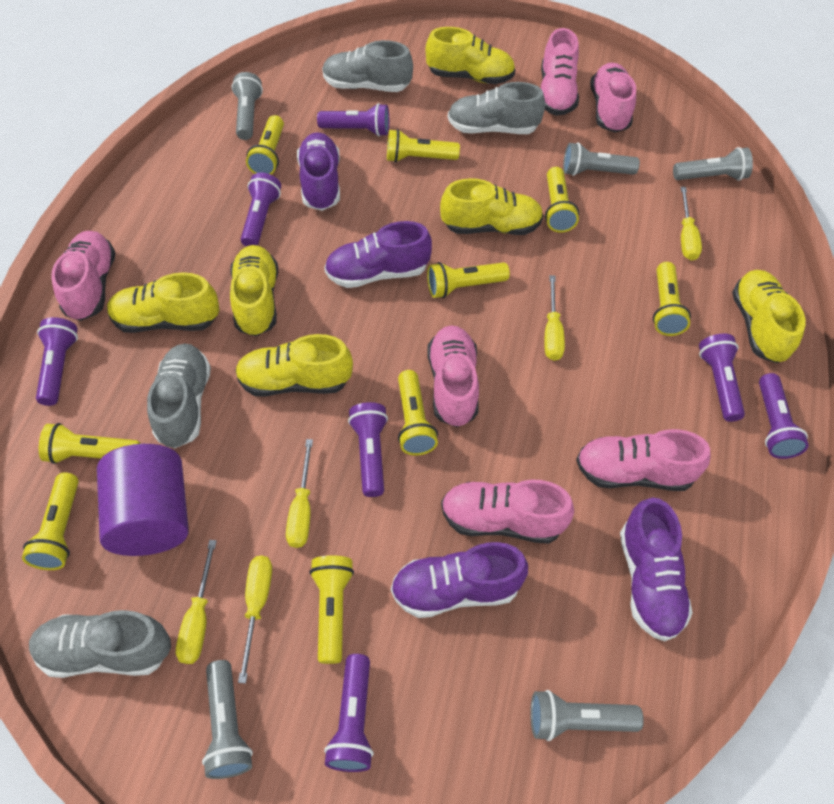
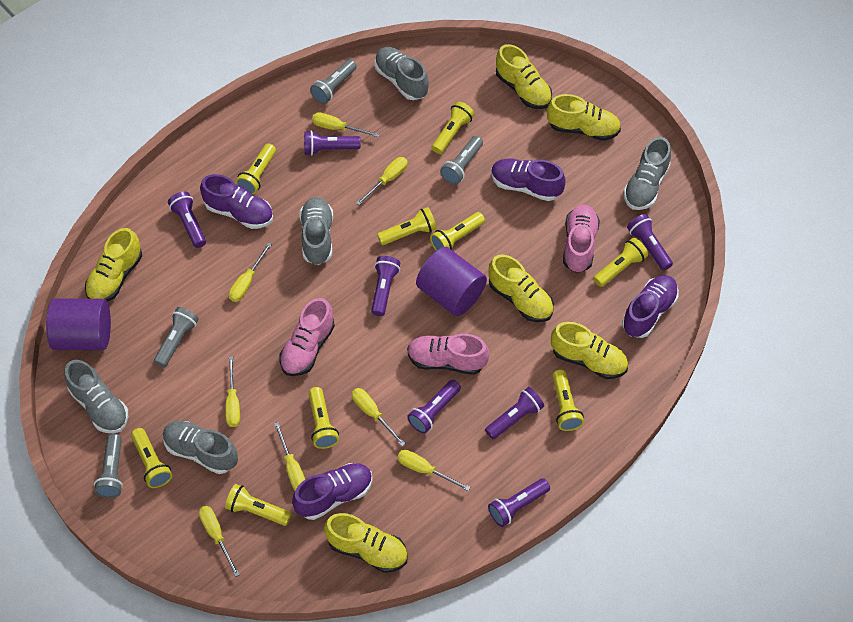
grey flashlight: [202,660,253,779] [231,72,263,140] [530,690,644,741] [563,142,640,176] [673,147,753,181] = 5 -> [94,434,123,498] [154,307,199,367] [310,59,357,104] [440,136,483,184] = 4
grey shoe: [29,610,171,678] [147,344,211,448] [322,40,413,92] [448,82,545,134] = 4 -> [65,360,128,433] [163,421,238,474] [299,197,333,265] [375,47,429,100] [623,137,671,210] = 5
pink shoe: [51,231,116,321] [427,325,479,427] [441,480,574,544] [541,28,579,116] [576,429,711,491] [590,63,636,133] = 6 -> [279,298,335,376] [407,334,489,375] [563,205,600,273] = 3
purple cylinder: [97,444,189,556] = 1 -> [46,298,111,350] [416,247,487,316] = 2
yellow screwdriver: [176,540,217,664] [238,555,272,684] [286,439,313,548] [544,275,565,361] [681,187,702,261] = 5 -> [199,506,240,577] [225,356,240,427] [229,243,272,302] [274,422,305,491] [312,113,379,137] [352,388,406,446] [356,157,408,205] [397,450,470,491] = 8

